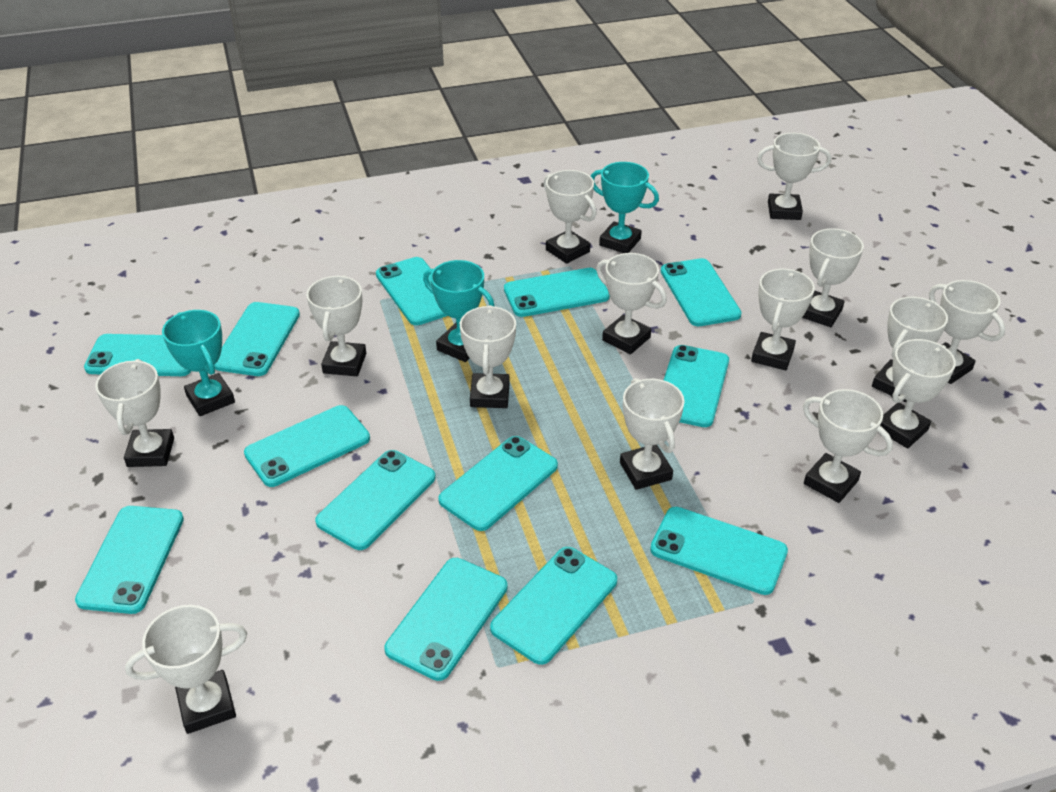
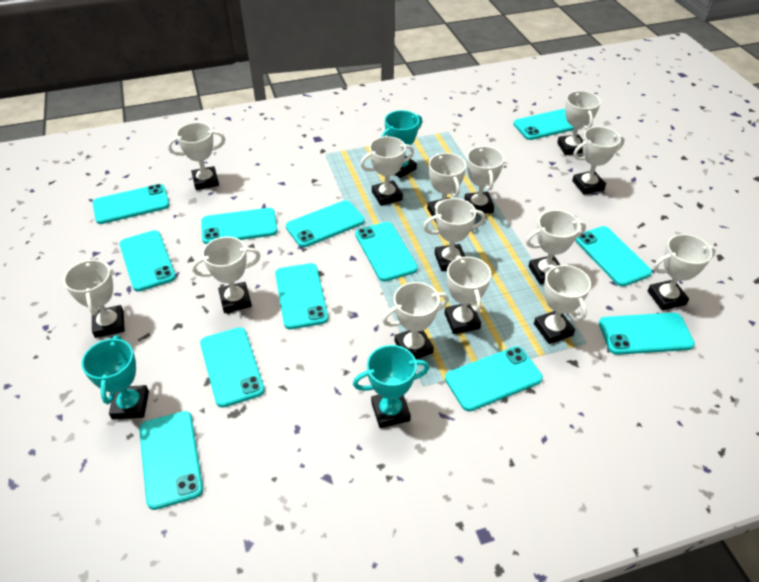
turquoise phone: [75,506,184,614] [84,334,191,376] [214,302,300,376] [244,405,370,487] [315,450,436,550] [376,257,447,325] [384,558,508,681] [438,436,558,531] [490,547,617,665] [504,268,610,317] [650,507,788,595] [661,258,742,326] [664,345,729,427] = 13 -> [93,184,170,224] [119,230,176,292] [139,411,203,510] [200,327,265,408] [201,208,278,244] [275,263,328,329] [286,200,365,247] [355,222,418,282] [445,346,543,412] [513,109,574,140] [575,226,652,287] [599,313,695,355] = 12

